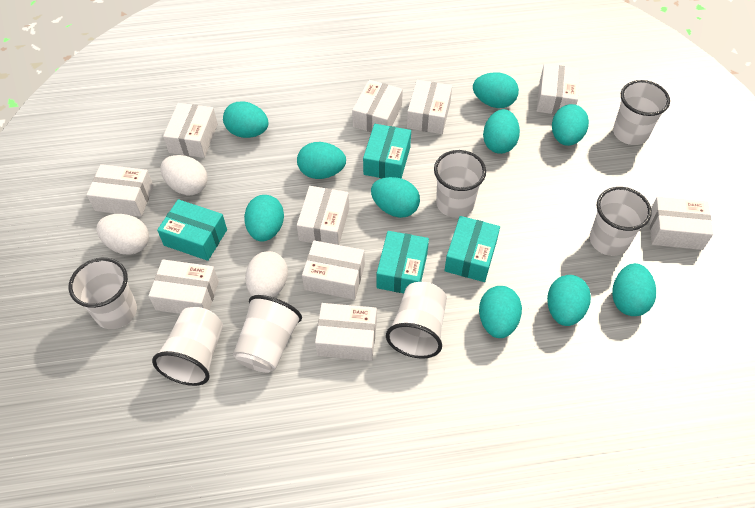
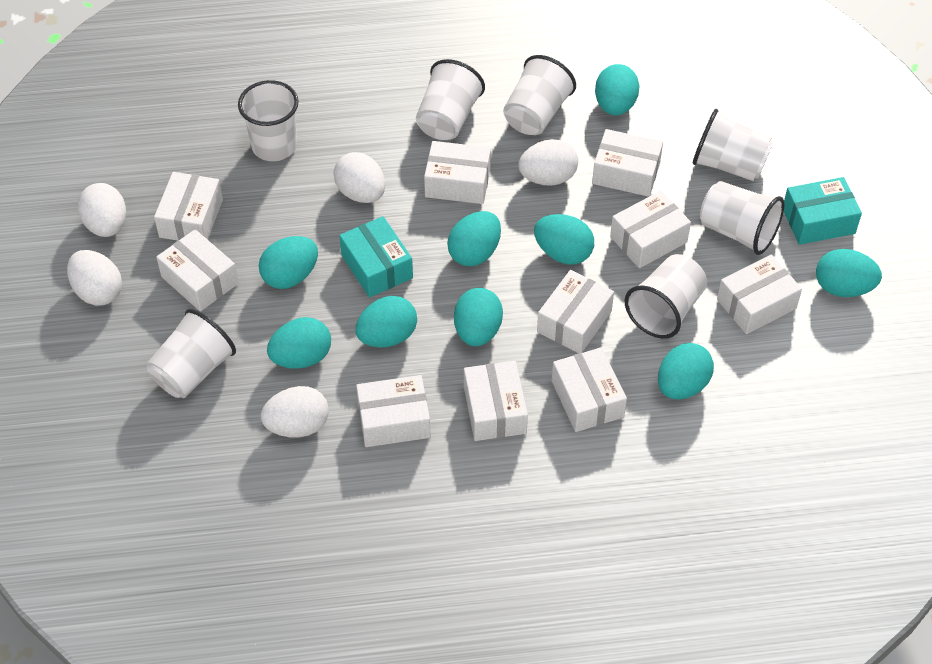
turquoise box: [157,199,227,261] [363,124,411,179] [377,231,429,293] [444,216,500,282] = 4 -> [339,216,413,297] [784,177,862,245] = 2
turquoise egg: [223,101,268,138] [244,195,284,242] [297,142,346,179] [371,177,420,218] [473,72,519,108] [479,286,522,338] [483,109,520,154] [547,275,591,326] [552,104,589,146] [612,263,656,316] = 10 -> [259,236,318,289] [267,317,331,369] [356,296,417,348] [447,211,501,266] [454,288,503,346] [534,214,594,265] [595,64,639,115] [658,343,714,399] [816,249,882,297] = 9
white egg: [97,214,149,255] [160,155,208,195] [245,251,288,298] = 3 -> [67,250,122,306] [78,183,126,237] [261,386,329,437] [333,152,385,203] [518,139,578,186] = 5

